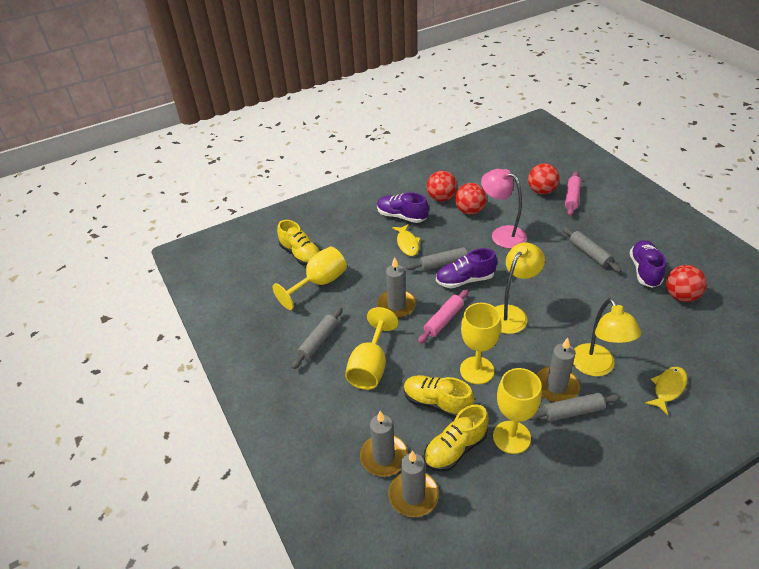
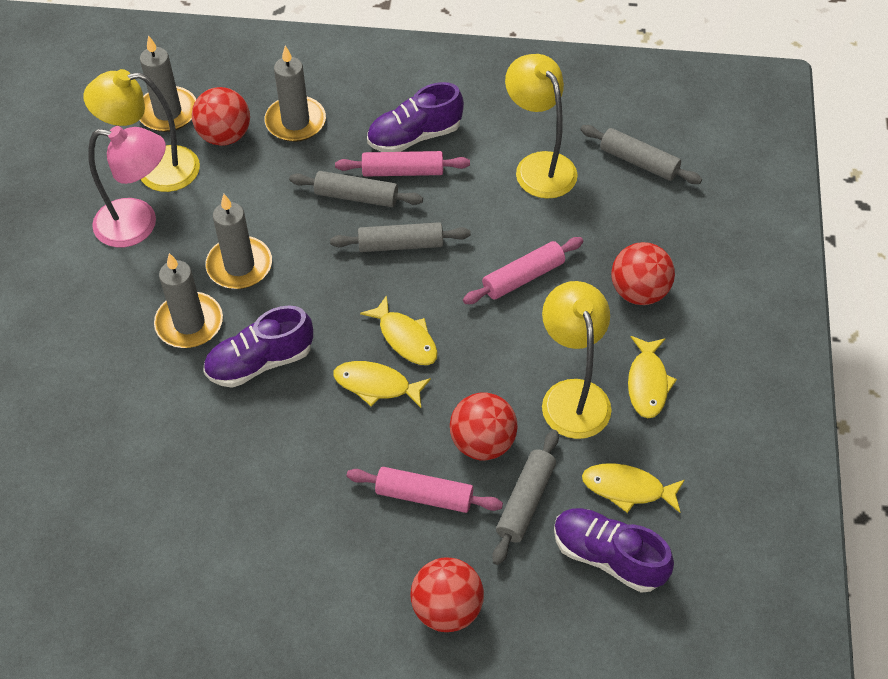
pink rolling pin: [418,289,468,344] [565,172,581,216] = 2 -> [335,151,470,177] [347,467,503,513] [463,237,583,304] = 3
yellow fish: [392,224,421,256] [645,367,687,415] = 2 -> [333,361,431,408] [360,295,438,365] [582,463,685,513] [628,336,677,418] = 4
yellow goblet: [273,246,347,310] [345,307,398,390] [460,303,501,384] [493,368,542,454] = 4 -> none = 0
yellow lamp: [495,242,545,334] [573,298,641,376] = 2 -> [83,69,200,192] [505,54,578,199] [542,281,612,439] = 3
yellow shoe: [277,220,321,266] [404,375,475,418] [424,404,489,472] = 3 -> none = 0

